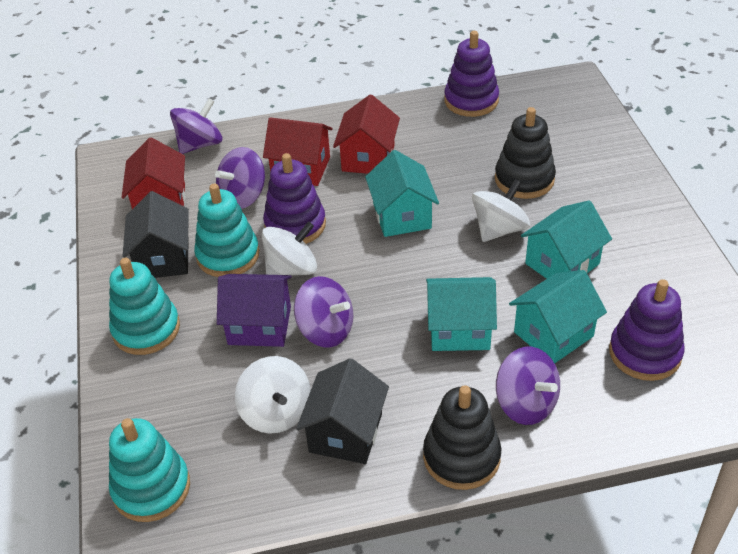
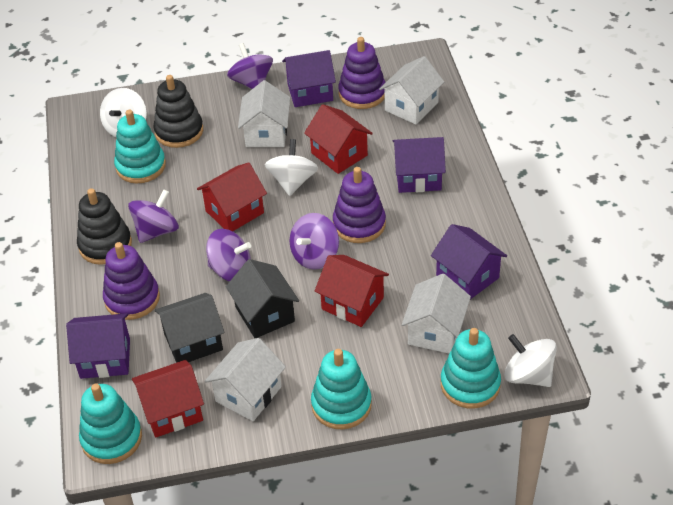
purple house: [217,274,292,347] = 1 -> [66,313,130,379] [282,50,336,107] [393,137,446,193] [431,224,507,299] = 4
red house: [122,137,185,209] [263,117,332,186] [333,95,400,174] = 3 -> [132,360,204,438] [197,162,267,231] [304,104,373,174] [315,255,389,327] = 4
turquoise house: [365,150,439,237] [426,277,497,351] [509,270,607,363] [521,200,612,279] = 4 -> none = 0
turquoise stacking toy: [109,258,180,355] [109,418,190,522] [194,184,259,277] = 3 -> [79,383,142,464] [114,110,166,184] [311,349,372,429] [441,328,501,408] = 4
white house: none = 0 -> [205,338,286,421] [238,80,290,147] [379,56,444,125] [402,274,471,354] = 4

